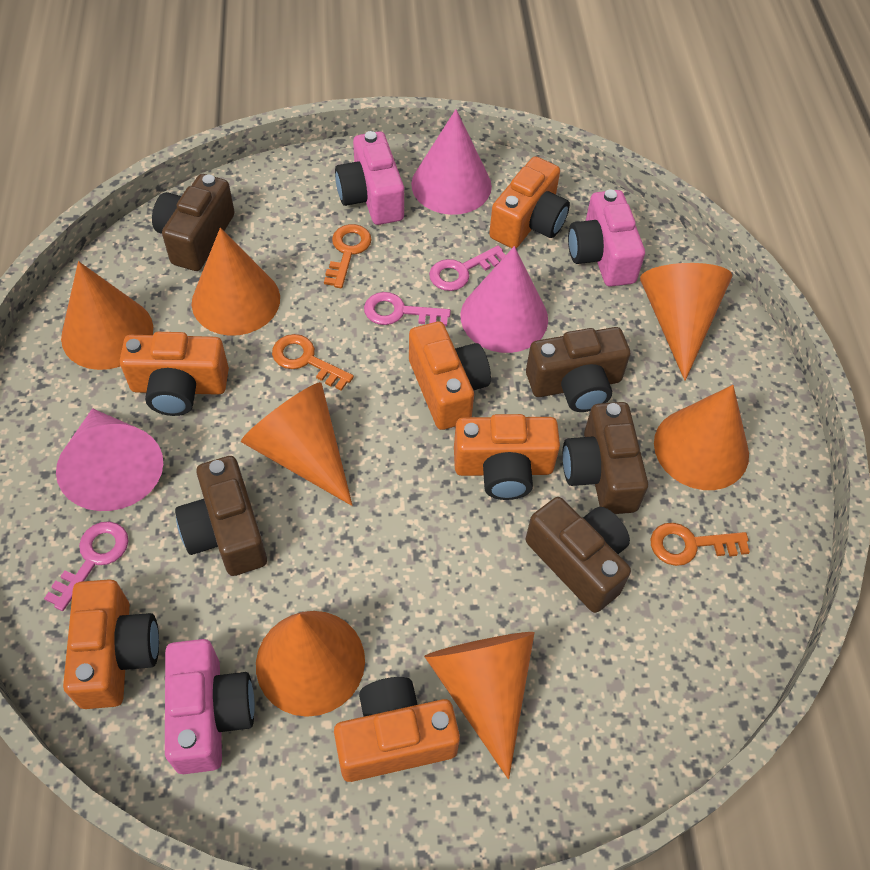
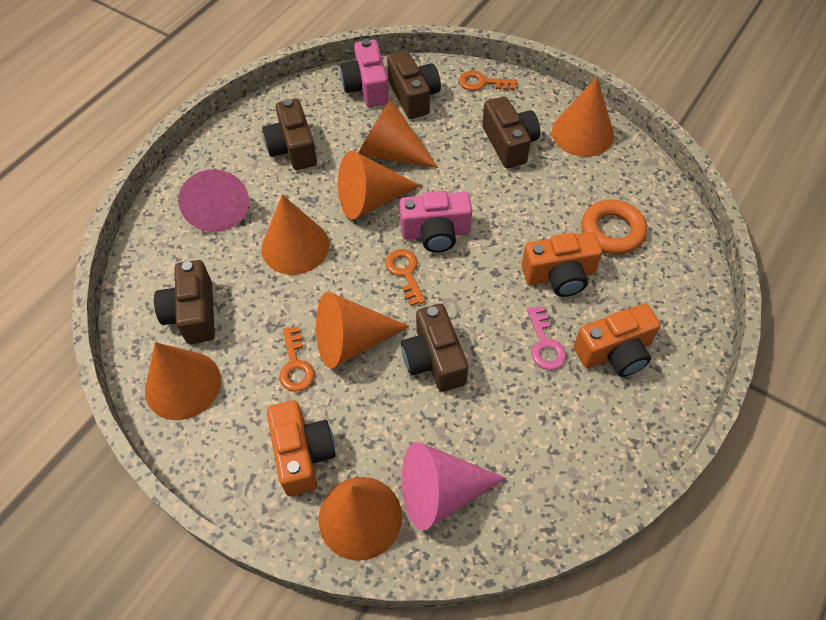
orange camera: [63,579,159,709] [120,332,229,416] [334,677,460,782] [409,322,491,430] [454,414,560,500] [489,156,570,248] = 6 -> [267,400,336,496] [522,232,602,297] [574,303,661,377] = 3
orange ring: none = 0 -> [581,199,647,255] = 1
pink camera: [165,639,255,774] [335,131,404,225] [568,189,645,287] = 3 -> [340,39,389,107] [399,191,472,253] = 2
pink cone: [56,408,163,511] [411,109,492,215] [461,246,548,353] = 3 -> [178,169,249,232] [402,442,506,531] = 2
pink key: [44,522,128,611] [364,292,451,326] [429,245,506,291] = 3 -> [527,306,566,370] = 1

